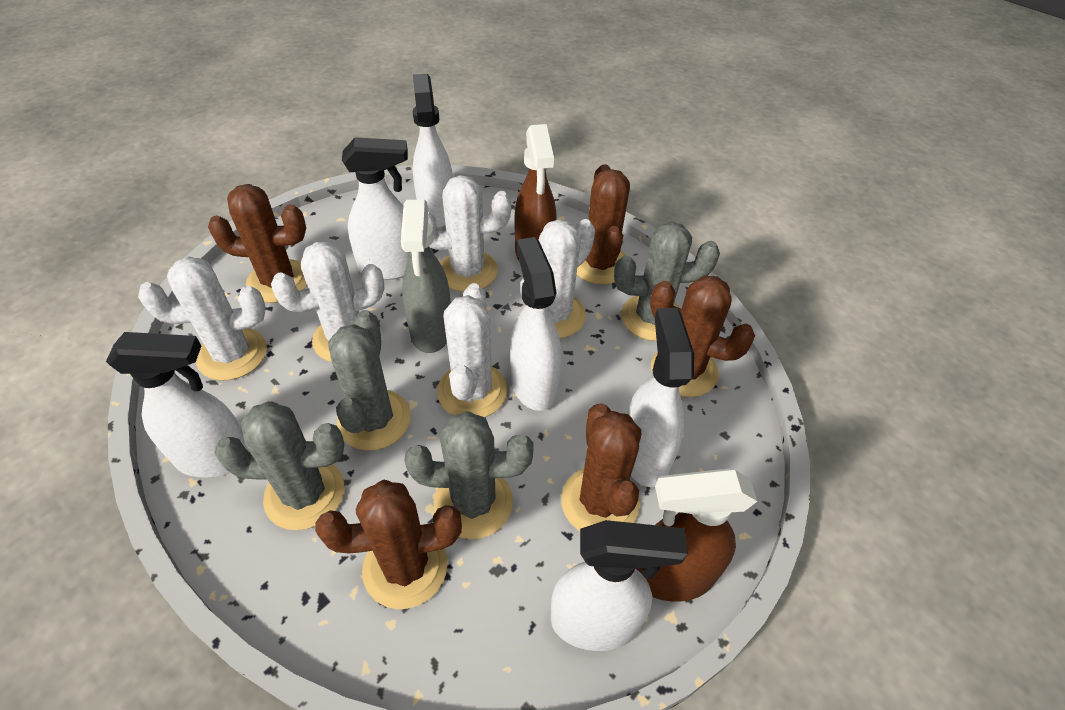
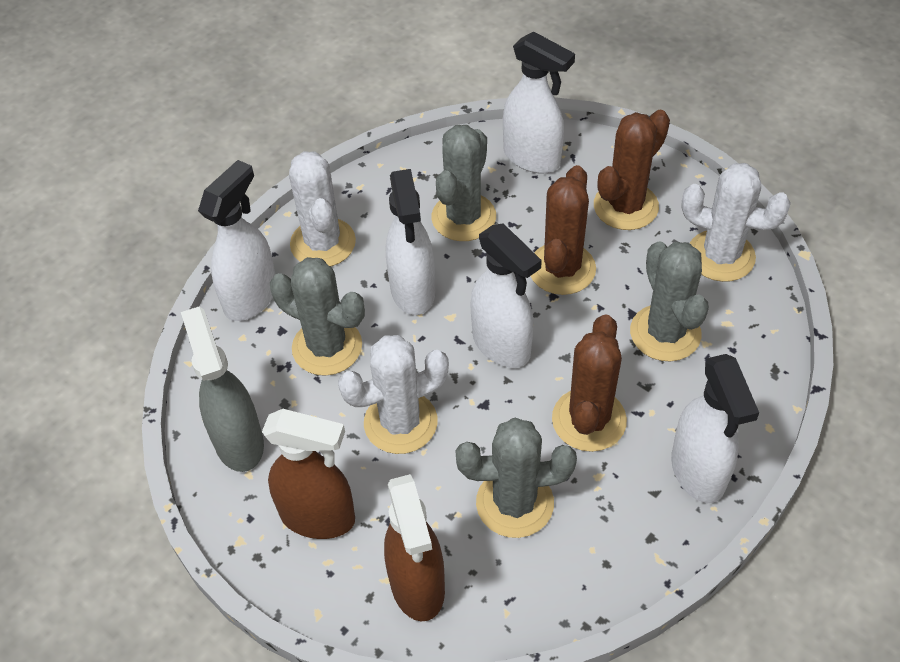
brown cactus: [208,184,307,303] [315,479,462,609] [561,403,641,531] [577,164,630,285] [650,276,755,397] = 5 -> [531,165,596,295] [552,314,627,452] [594,110,670,230] = 3
white cactus: [138,257,267,381] [271,242,385,362] [428,175,511,292] [437,283,507,417] [520,219,595,338] = 5 -> [289,151,356,267] [338,335,449,454] [681,163,791,282] = 3
white spray bottle: [106,332,250,478] [342,137,410,280] [413,74,453,228] [510,237,562,411] [551,520,688,651] [627,308,694,487] = 6 -> [198,160,275,321] [386,169,435,315] [470,223,542,368] [503,32,575,173] [671,354,759,503] = 5

